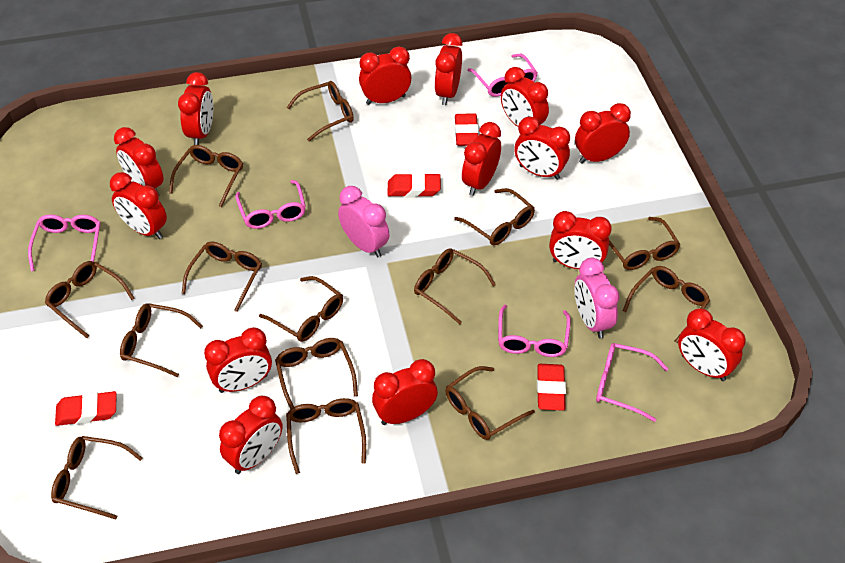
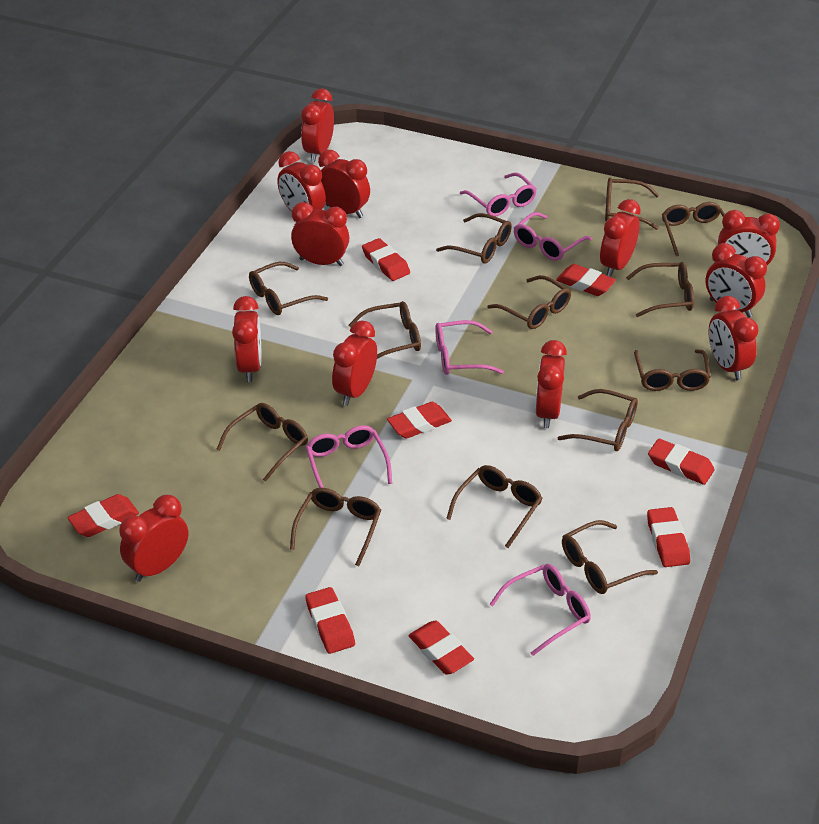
brown glasses: [45,261,135,338] [51,436,143,520] [120,303,203,377] [169,145,243,207] [182,242,262,312] [259,276,343,342] [275,338,358,409] [286,81,354,141] [286,398,366,474] [414,248,496,324] [445,366,535,440] [454,188,535,245] [609,217,681,270] [623,266,710,343] = 14 -> [216,403,308,482] [249,262,328,315] [290,488,381,566] [348,301,421,359] [436,213,512,264] [446,465,543,548] [487,275,571,329] [558,389,638,451] [562,520,658,594] [605,177,659,230] [626,262,694,317] [634,350,711,391] [662,202,725,256] = 13
pink clock: [338,186,390,257] [575,258,620,339] = 2 -> none = 0
red clock: [110,172,167,239] [114,127,164,195] [178,72,213,145] [204,327,272,393] [219,395,283,474] [359,46,412,105] [372,359,438,425] [434,33,462,105] [462,122,501,196] [501,67,549,127] [514,117,570,180] [549,211,612,269] [575,103,631,163] [678,308,746,381] = 14 -> [119,495,188,582] [232,296,261,382] [277,151,326,212] [291,202,349,266] [301,89,334,162] [318,150,370,218] [332,320,377,406] [535,340,567,428] [600,199,641,277] [705,243,767,318] [709,296,759,380] [718,210,780,265] = 12
red eraser: [55,391,117,426] [387,173,441,197] [455,113,479,146] [537,364,566,411] = 4 -> [67,494,139,537] [305,587,355,654] [362,238,410,281] [387,402,452,439] [408,621,474,674] [556,264,616,296] [647,507,690,567] [648,439,715,485] = 8

